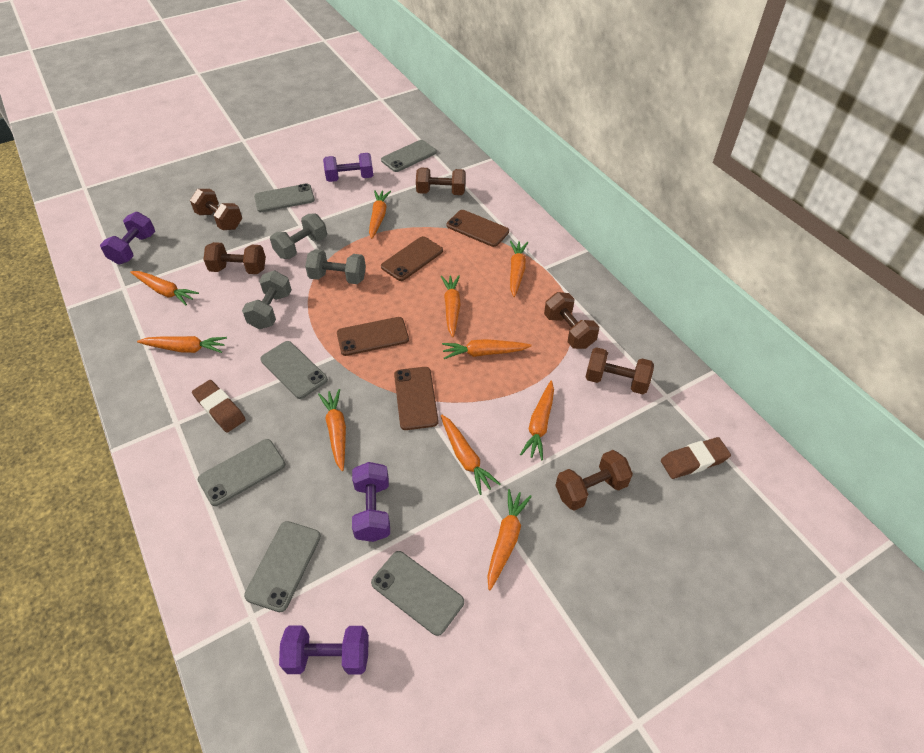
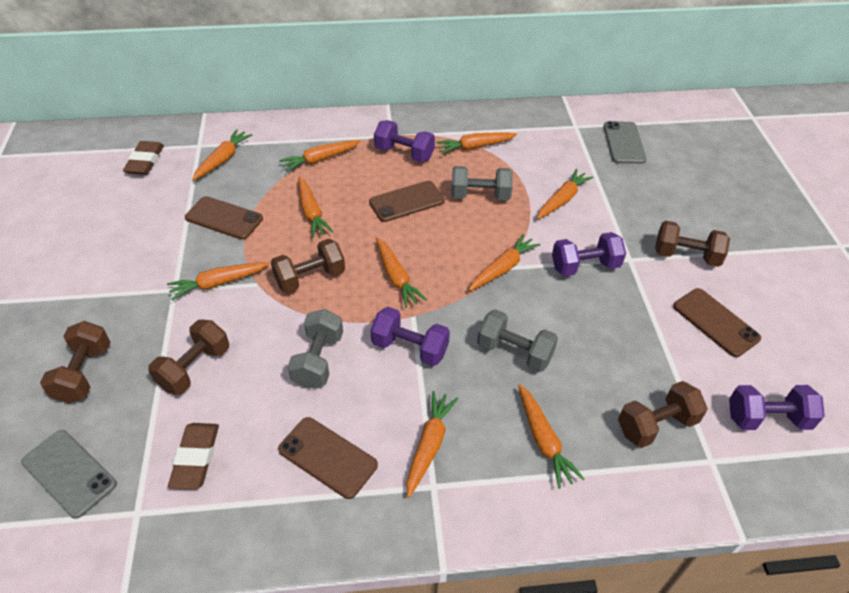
brown dumbbell: [190,189,242,230] [203,242,266,274] [416,168,466,195] [544,292,599,349] [555,450,633,511] [586,347,654,394] = 6 -> [40,321,110,403] [148,320,229,395] [271,239,345,293] [618,381,708,448] [655,221,730,267] = 5
grey phone: [198,439,285,506] [244,521,321,612] [254,183,315,212] [260,341,328,399] [371,551,464,636] [381,140,437,172] = 6 -> [21,430,117,519] [604,121,647,164] = 2

